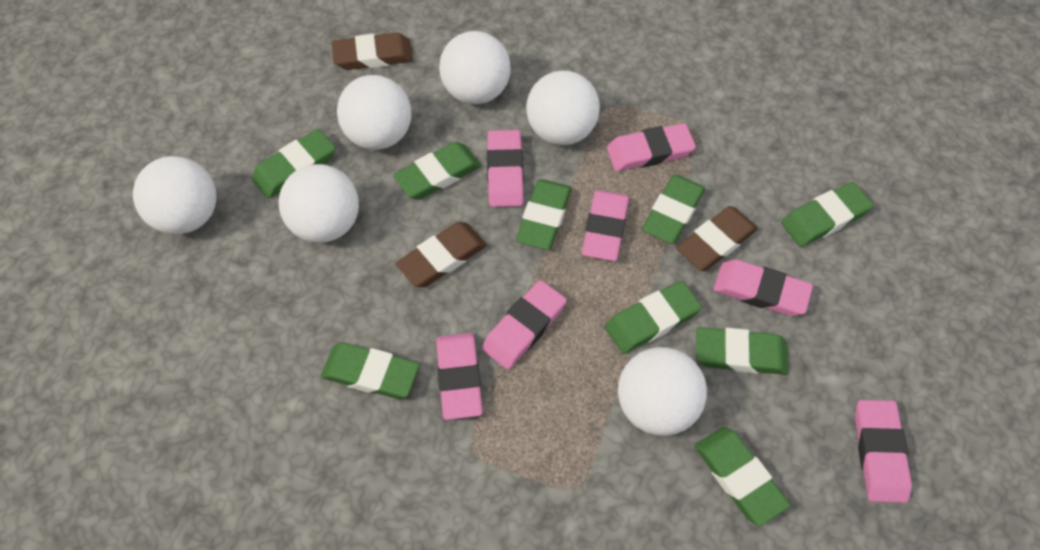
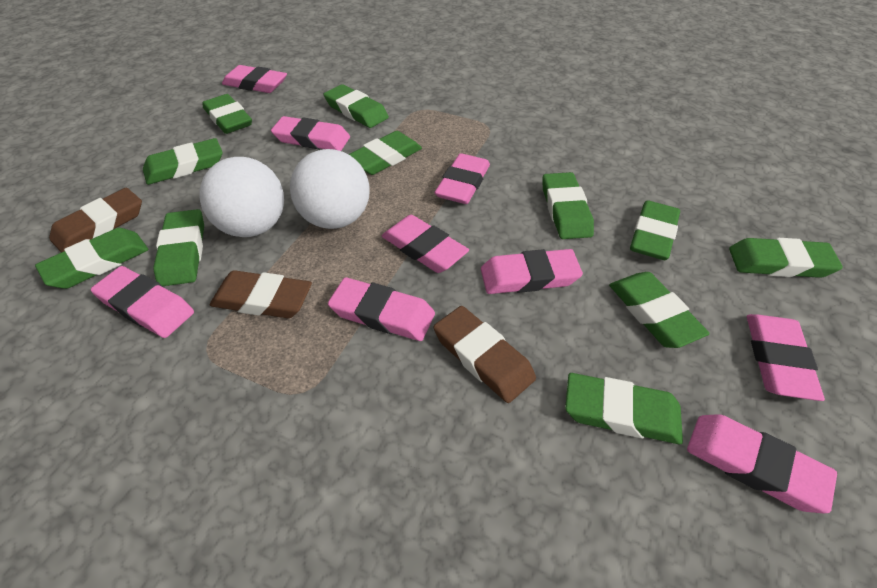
green eraser: [251,129,336,199] [321,342,419,399] [393,142,481,200] [516,179,572,250] [605,281,702,354] [642,175,705,244] [695,427,790,526] [696,327,789,375] [781,182,873,247] = 9 -> [35,228,148,289] [143,138,223,185] [153,209,204,286] [202,94,252,134] [324,84,389,128] [349,131,422,175] [543,172,594,239] [565,373,683,444] [609,272,710,348] [630,200,680,260] [729,238,843,278] = 11
pink eraser: [436,333,483,420] [482,280,567,369] [487,130,524,207] [582,190,629,261] [607,123,696,171] [713,259,813,316] [855,400,912,503] = 7 -> [91,266,194,338] [222,65,287,93] [271,116,350,151] [328,277,435,341] [382,215,469,273] [435,153,490,204] [481,249,583,294] [687,414,837,513] [747,314,825,401] = 9
white ball: [133,156,217,234] [279,164,359,243] [337,75,412,150] [439,31,511,104] [526,71,600,145] [618,347,707,436] = 6 -> [199,157,284,237] [290,149,370,229] = 2

